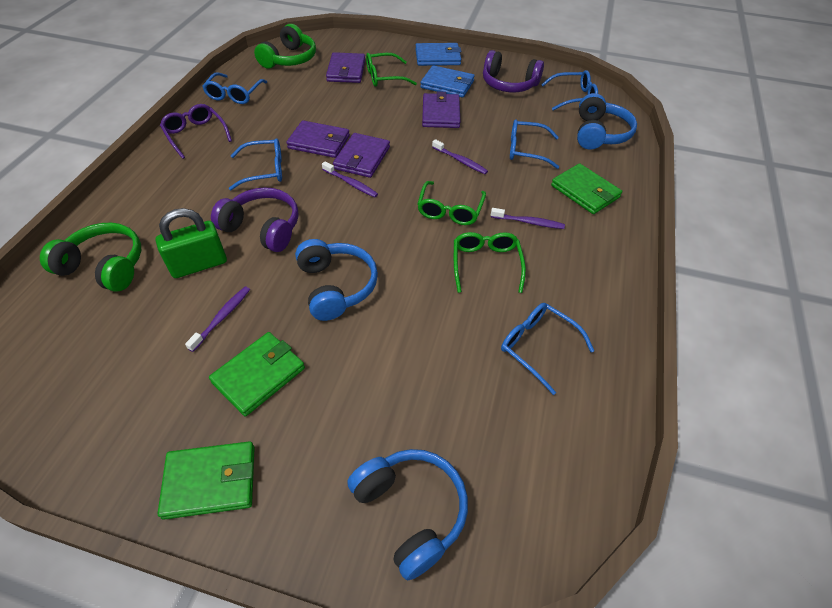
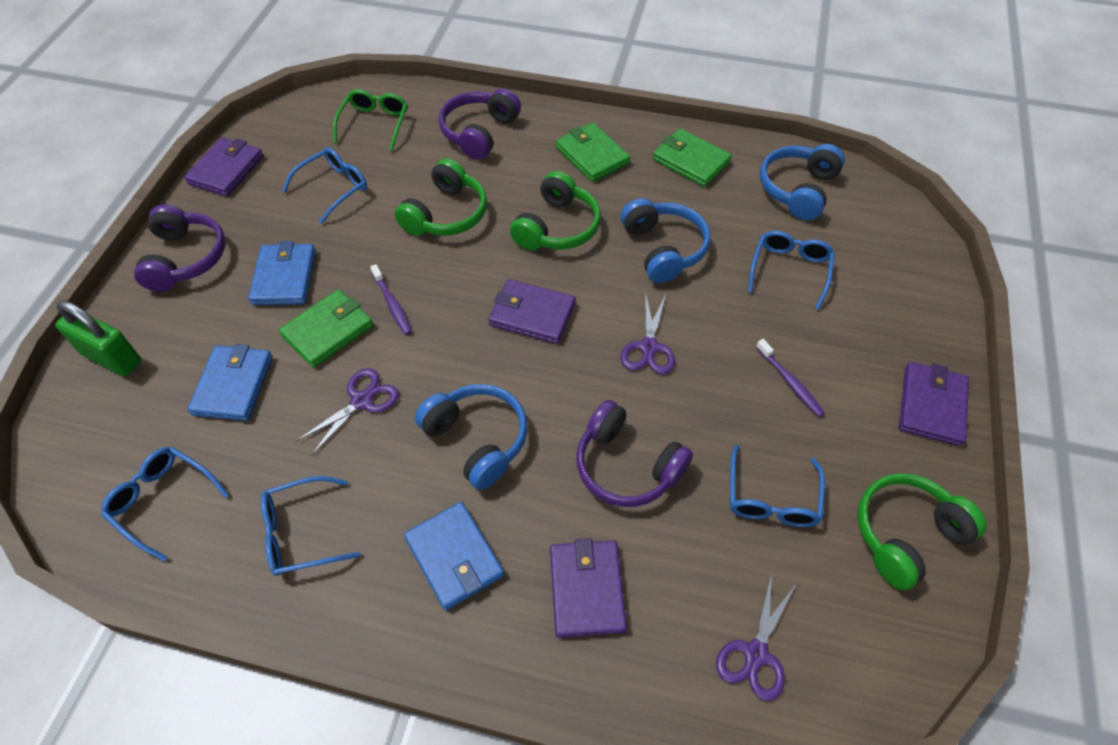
blue wallet: [416,43,462,66] [420,65,475,98] = 2 -> [187,344,273,421] [248,241,316,305] [404,502,504,611] = 3
green glasses: [366,53,417,87] [417,181,486,225] [454,232,526,293] = 3 -> [333,89,407,151] = 1
green headphones: [40,223,141,292] [254,24,316,69] = 2 -> [395,158,487,236] [510,171,601,250] [857,473,987,590] = 3
purple glasses: [160,104,232,159] = 1 -> none = 0
purple headphones: [211,187,298,252] [483,50,544,92] = 2 -> [134,204,225,291] [439,88,521,160] [576,400,693,507] = 3
purple scissors: none = 0 -> [296,368,399,456] [621,292,675,374] [716,572,797,701] = 3
purple toothbrush: [185,287,250,352] [322,161,378,197] [432,139,488,174] [491,208,565,229] = 4 -> [370,264,412,335] [756,339,825,417] = 2

